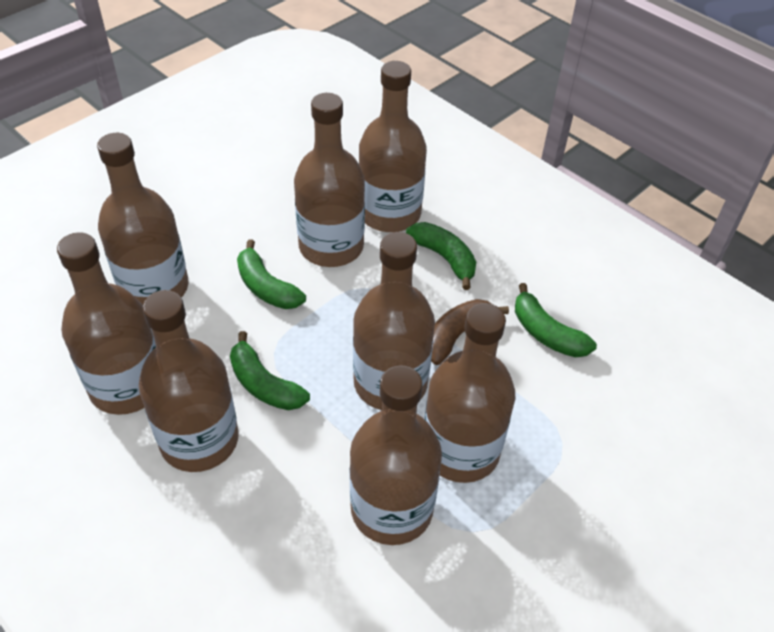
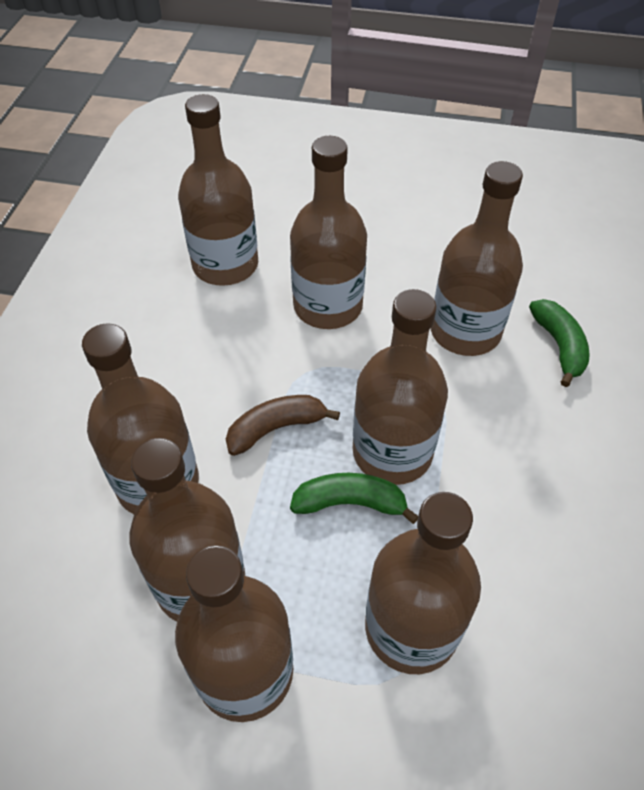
green banana: [230,331,310,410] [237,240,306,309] [406,222,476,290] [515,283,597,357] = 4 -> [290,473,418,524] [529,299,590,387] = 2

